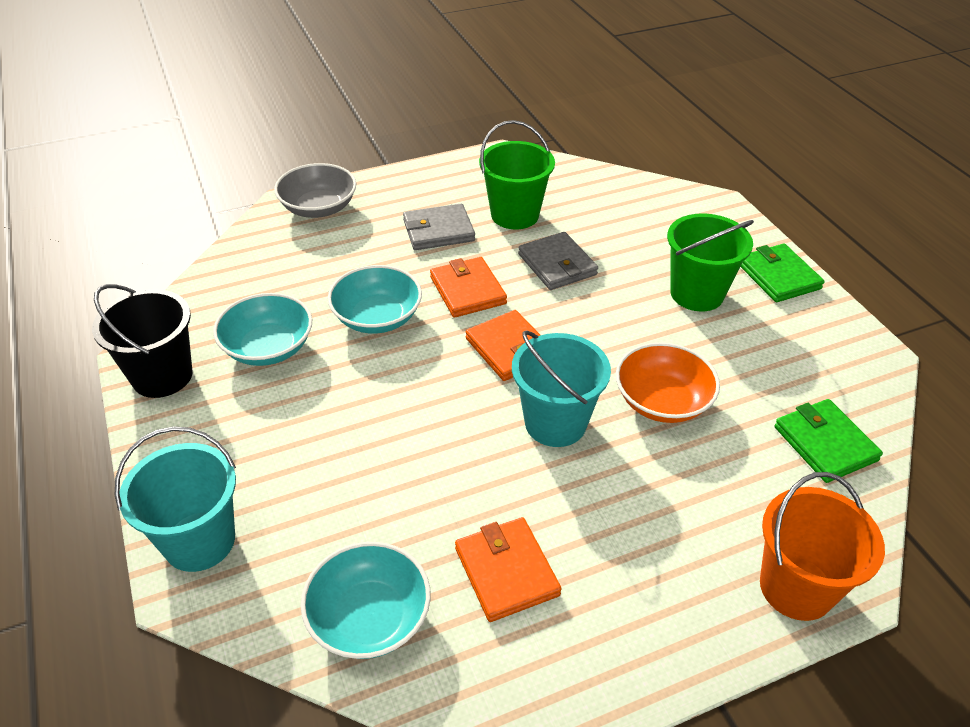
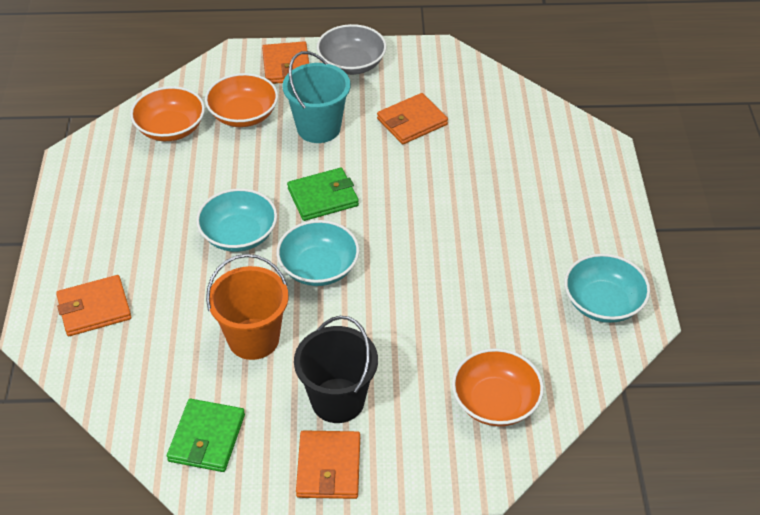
green bucket: [479,120,555,229] [667,213,754,312] = 2 -> none = 0
grey wallet: [403,204,475,250] [518,232,598,290] = 2 -> none = 0
orange bowl: [616,343,720,423] = 1 -> [130,86,205,141] [205,73,278,127] [452,348,544,426] = 3
orange wallet: [430,257,507,318] [455,517,562,622] [466,310,540,381] = 3 -> [56,275,131,336] [262,41,309,84] [296,430,360,499] [377,93,448,144] = 4
turquoise bucket: [115,426,236,572] [512,330,611,447] = 2 -> [282,51,351,143] = 1

